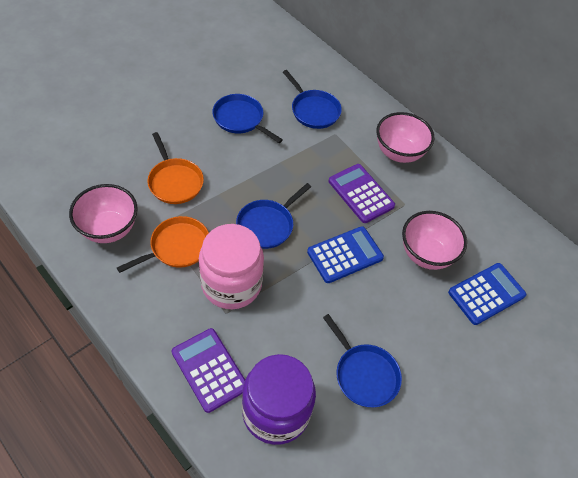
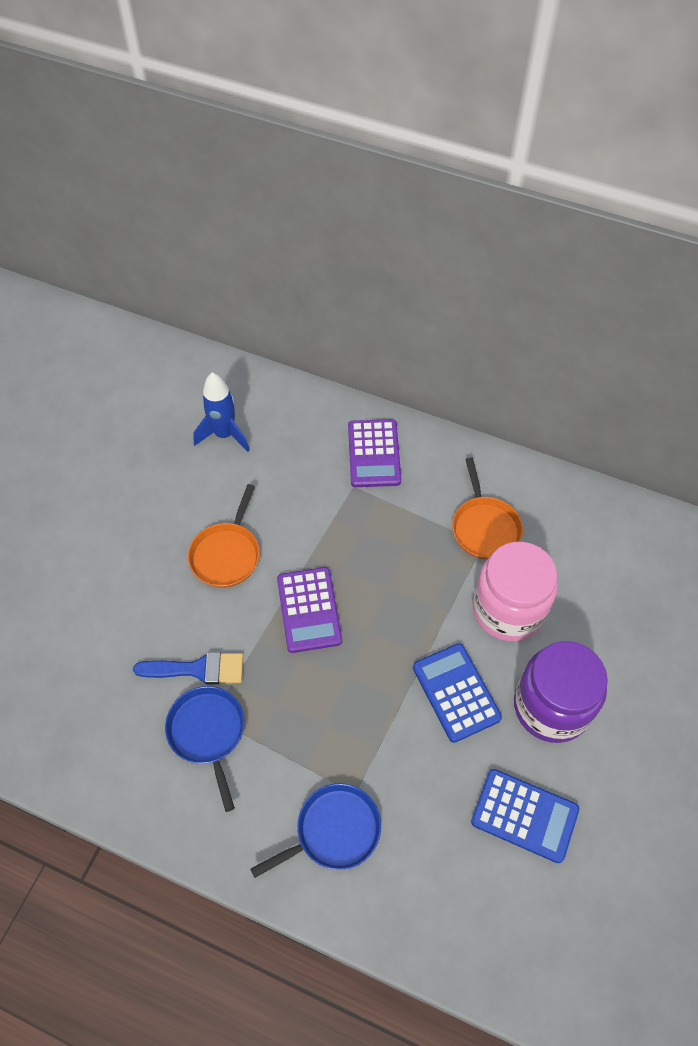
blue brush: none = 0 -> [133,652,243,684] = 1
blue pan: [212,94,283,143] [236,183,311,249] [283,70,342,129] [323,314,402,407] = 4 -> [165,686,245,812] [250,783,381,878] = 2
blue rocket: none = 0 -> [193,372,250,452] = 1
pink bowl: [69,184,138,243] [376,112,434,163] [402,211,467,270] = 3 -> none = 0

